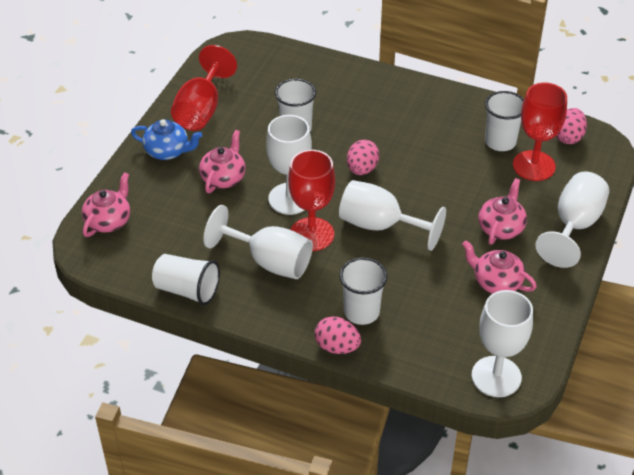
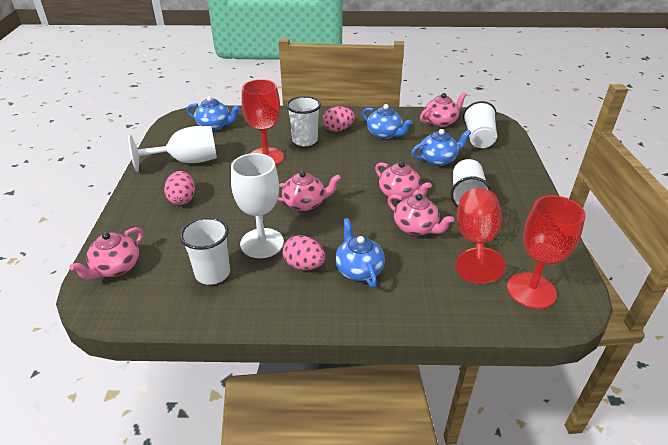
blue teapot: [131,119,202,160] = 1 -> [186,96,240,131] [335,218,385,287] [363,104,412,139] [411,129,471,166] = 4
pink teapot: [82,172,130,237] [199,130,246,193] [462,240,537,294] [478,178,527,245] = 4 -> [70,227,143,280] [277,171,341,211] [375,161,432,201] [387,194,454,236] [420,92,467,127] = 5
white goblet: [203,205,313,279] [266,115,312,215] [339,180,446,251] [472,290,533,397] [535,172,609,268] = 5 -> [128,126,217,172] [231,153,284,258] = 2

